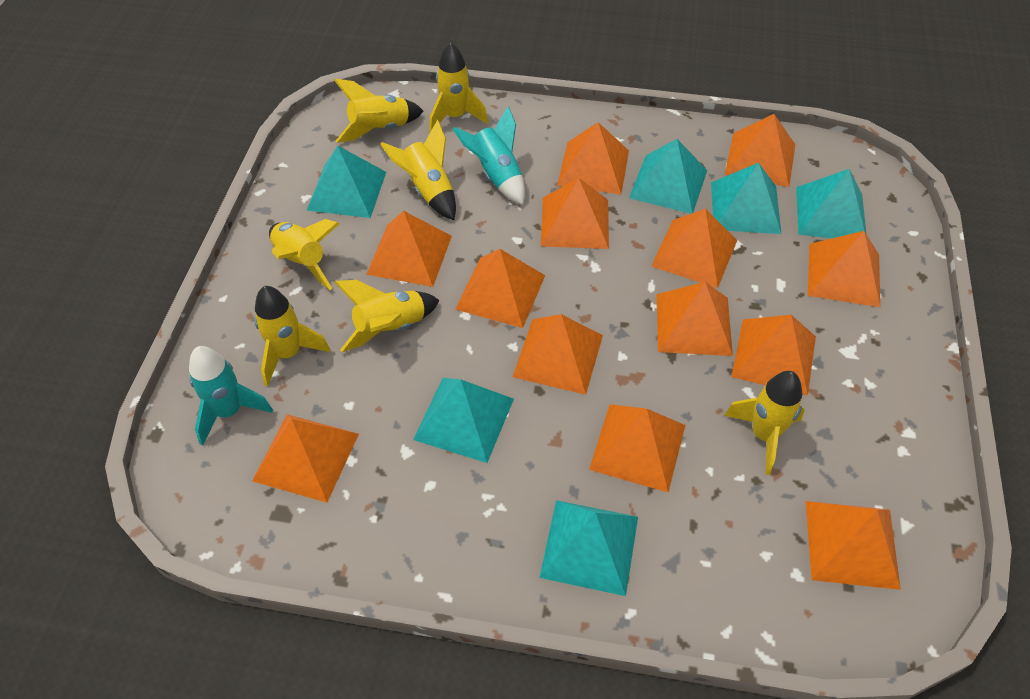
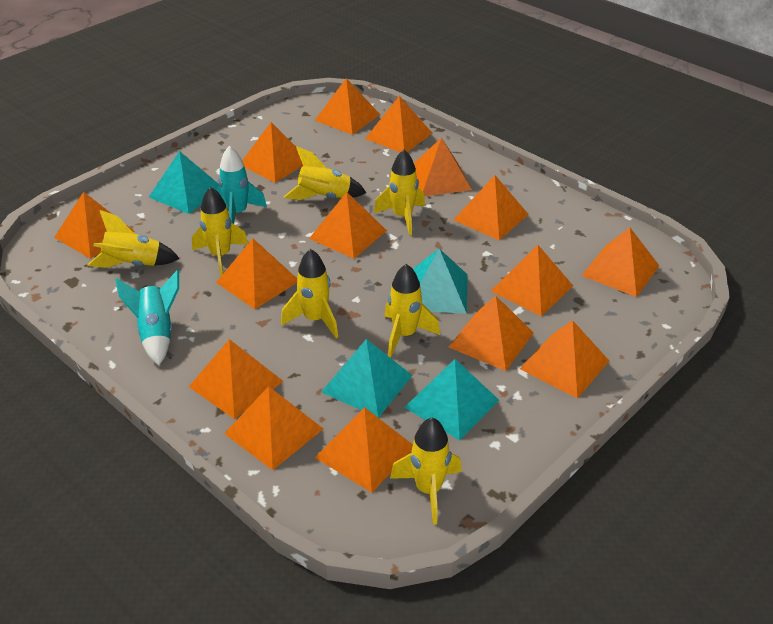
orange pyramid: [252,414,359,503] [366,211,452,287] [455,249,545,328] [513,314,603,395] [541,178,609,249] [557,122,629,194] [589,404,686,492] [651,209,737,288] [657,282,733,356] [725,114,795,187] [731,315,816,396] [806,501,901,590] [808,231,880,307] = 13 -> [54,192,135,259] [189,339,283,419] [216,238,297,309] [224,386,323,470] [242,122,303,183] [309,192,387,259] [314,78,380,135] [315,407,413,493] [365,96,433,152] [414,138,472,196] [449,296,533,371] [454,175,529,240] [491,245,573,316] [520,320,609,399] [581,227,659,297] = 15
turquoise pyramid: [306,145,386,218] [413,378,514,463] [539,500,638,596] [629,139,707,214] [711,163,781,234] [796,169,866,238] = 6 -> [149,151,219,214] [321,339,413,418] [404,359,499,440] [413,249,468,314] = 4

